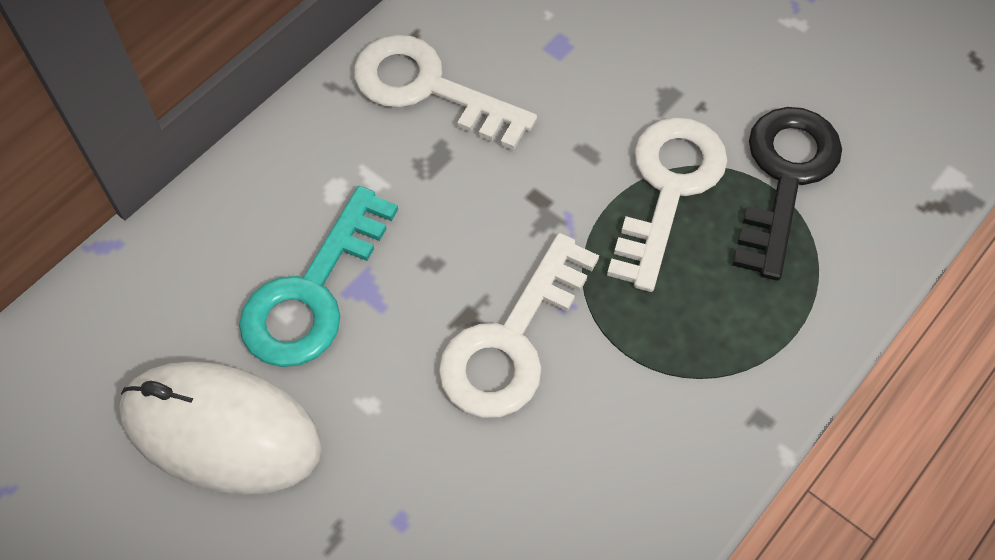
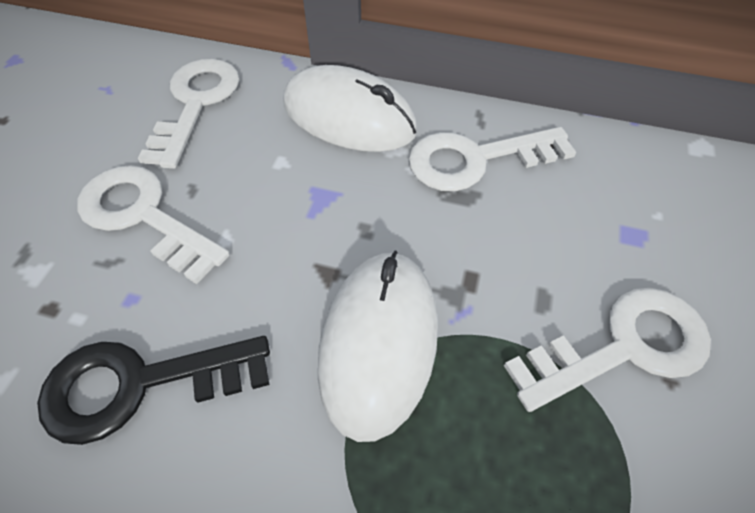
turquoise key: [239,186,398,367] = 1 -> none = 0
white key: [354,35,537,151] [438,233,599,418] [607,117,727,292] = 3 -> [77,165,230,284] [138,59,240,169] [408,127,576,192] [504,288,711,412] = 4
white mouse: [119,361,322,495] = 1 -> [283,65,417,152] [318,251,438,442] = 2

